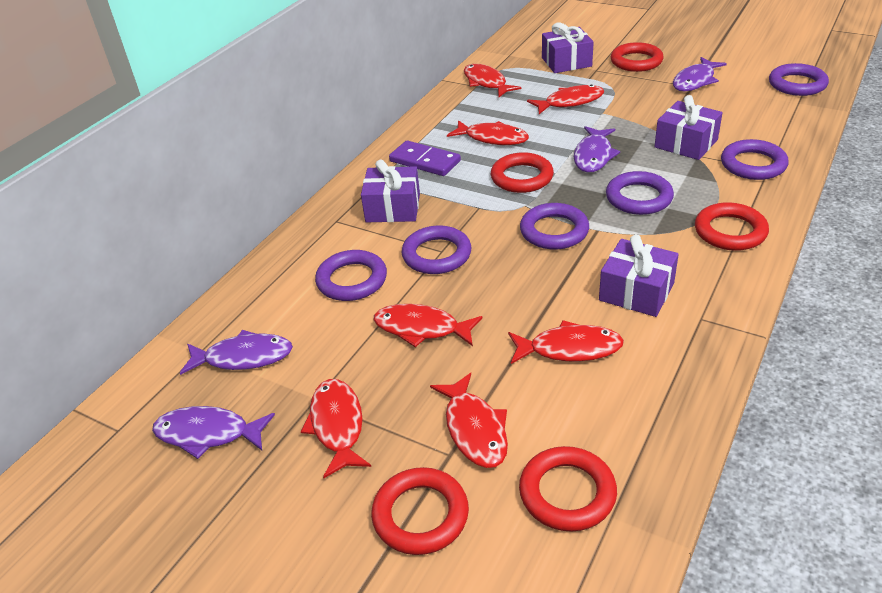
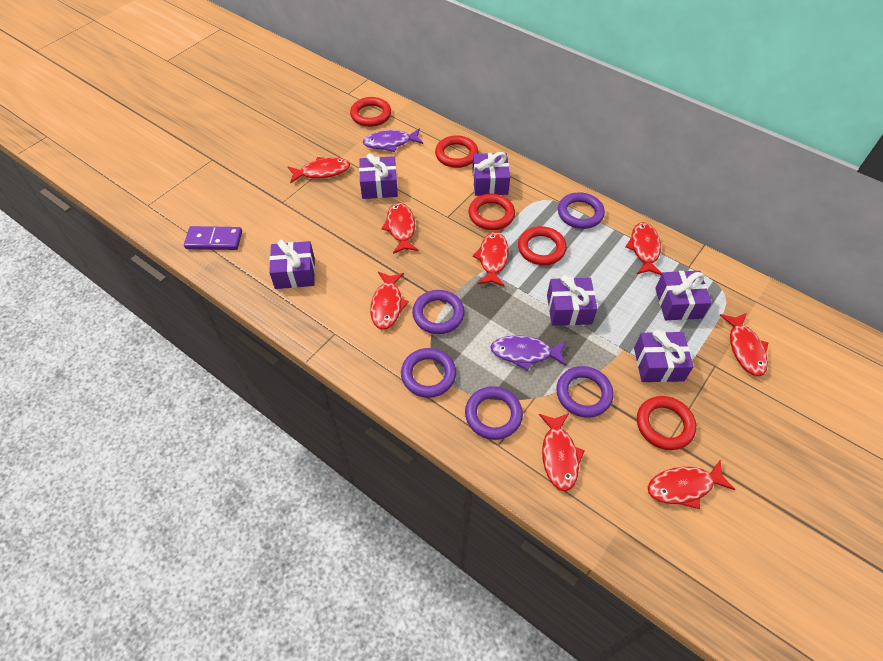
purple fish: [152,406,275,459] [180,330,293,375] [574,126,620,172] [673,57,727,91] = 4 -> [363,128,423,152] [491,335,566,371] = 2
purple gift: [361,159,420,222] [542,23,594,73] [599,235,679,317] [654,95,723,160] = 4 -> [269,240,315,289] [359,153,398,199] [472,152,510,196] [547,275,597,326] [634,330,693,382] [655,271,712,320] = 6
purple ring: [315,250,387,301] [402,225,471,274] [520,203,589,250] [606,171,674,215] [721,139,789,180] [769,63,829,96] = 6 -> [401,348,456,398] [412,290,465,334] [465,386,523,440] [556,366,613,418] [558,192,605,229] = 5
red fish: [301,379,371,478] [374,304,482,347] [430,373,508,468] [447,120,529,145] [464,64,522,97] [508,320,624,364] [527,84,604,114] = 7 -> [288,157,350,184] [370,272,409,330] [381,202,418,254] [473,232,509,287] [539,413,585,491] [626,222,662,275] [648,460,735,509] [720,313,768,376] = 8

